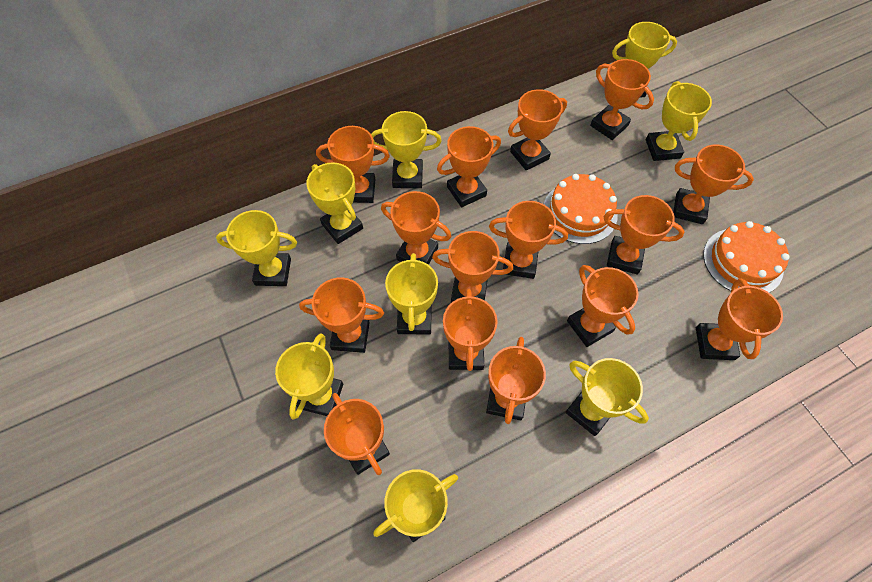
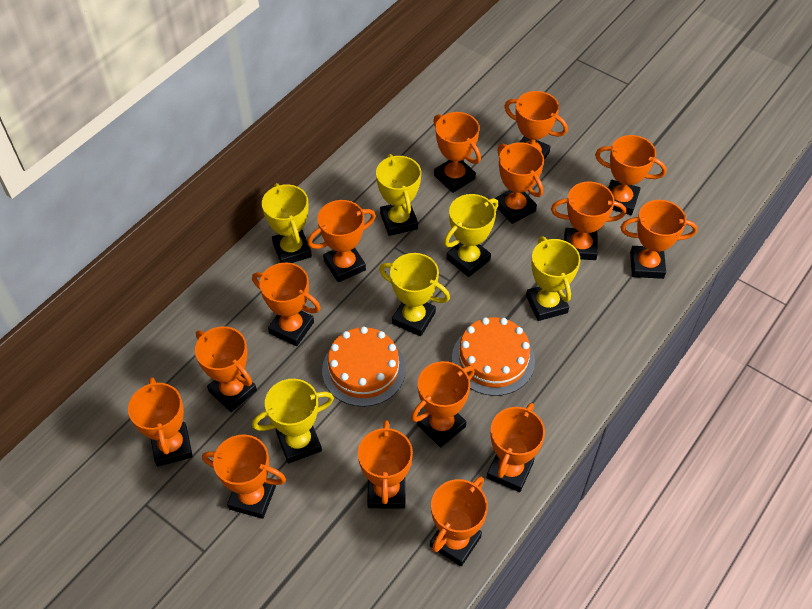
yellow trophy: [216,210,297,286] [275,333,343,420] [307,162,363,244] [371,111,442,188] [373,469,458,542] [385,253,438,335] [565,358,649,436] [612,22,677,98] [646,81,712,161] = 9 -> [252,379,334,463] [262,183,312,263] [376,154,421,236] [379,253,450,336] [444,194,498,277] [526,237,581,321] = 6

